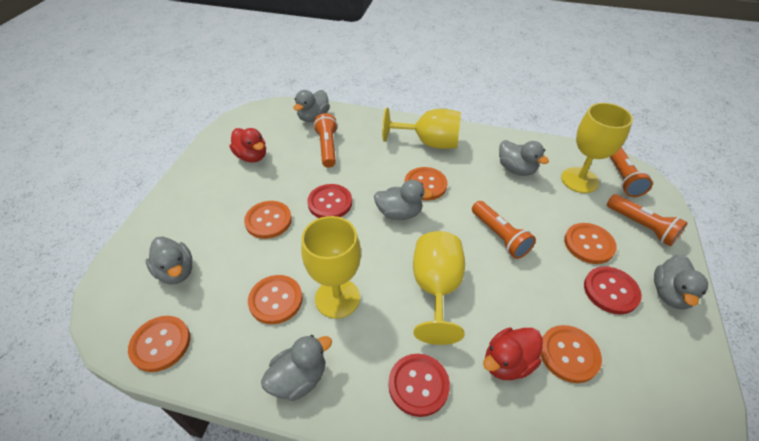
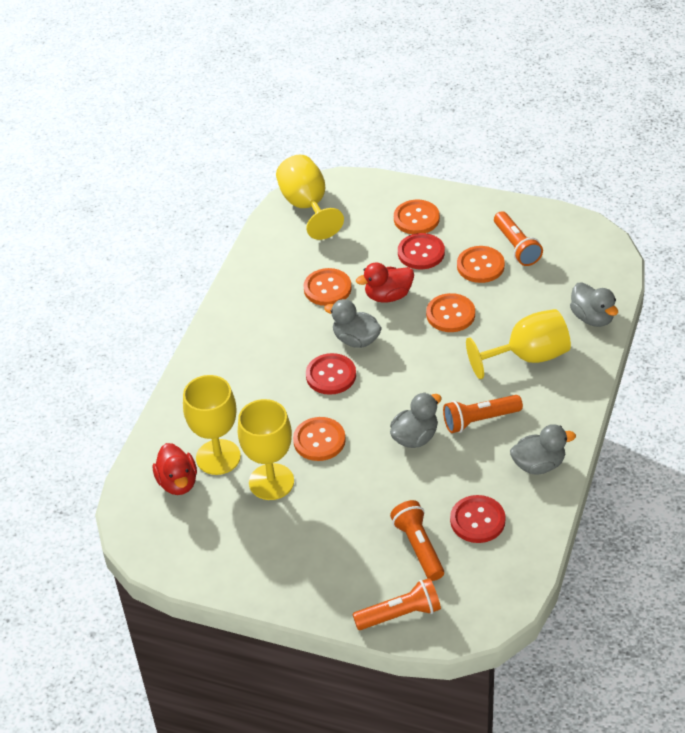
grey duck: [146,236,193,285] [261,335,332,401] [293,90,330,122] [374,180,433,220] [499,140,549,176] [654,255,708,310] = 6 -> [324,299,382,348] [390,393,442,448] [510,424,576,475] [570,282,618,327] = 4
orange button: [128,316,190,372] [244,201,292,239] [248,275,303,324] [404,167,447,200] [540,325,602,383] [564,223,617,264] = 6 -> [293,417,346,461] [304,268,352,306] [394,200,440,234] [426,293,475,332] [457,246,505,283] = 5

